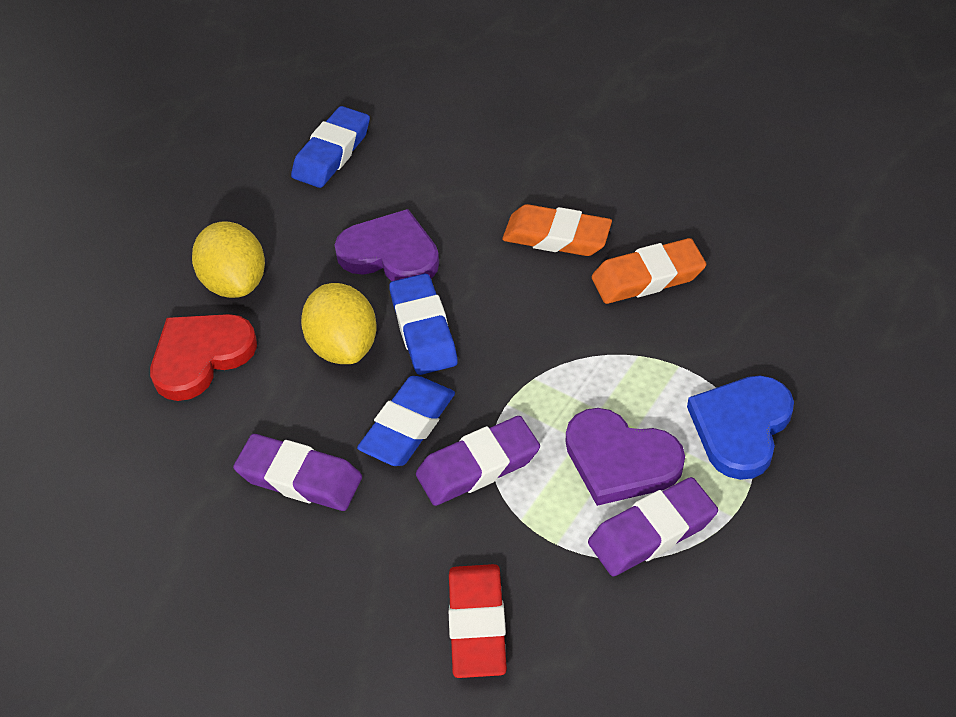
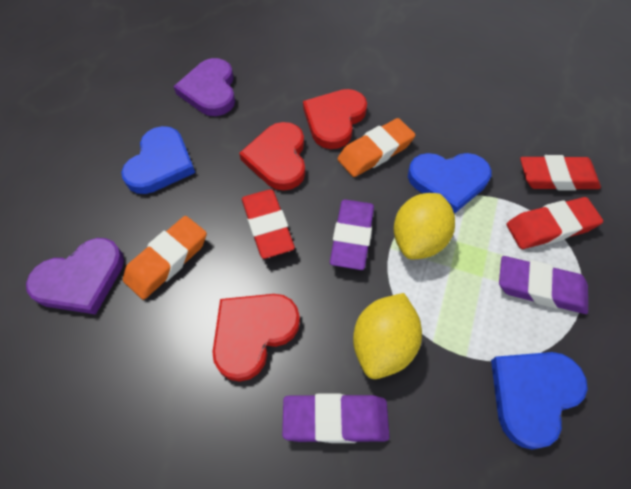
blue eraser: [291,106,370,188] [357,376,455,466] [389,274,458,375] = 3 -> none = 0
blue heart: [687,376,794,480] = 1 -> [121,126,195,194] [408,153,492,214] [491,352,588,450] = 3
red eraser: [449,564,507,678] = 1 -> [242,189,295,259] [507,197,603,249] [520,155,601,191] = 3
red heart: [150,314,257,401] = 1 -> [212,294,300,382] [239,122,305,191] [303,89,367,149] = 3

